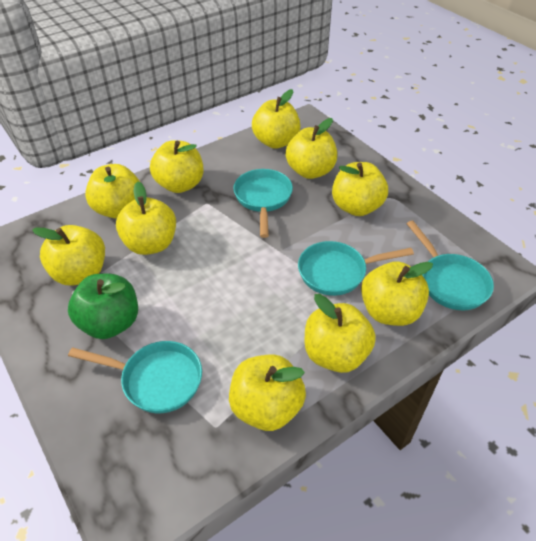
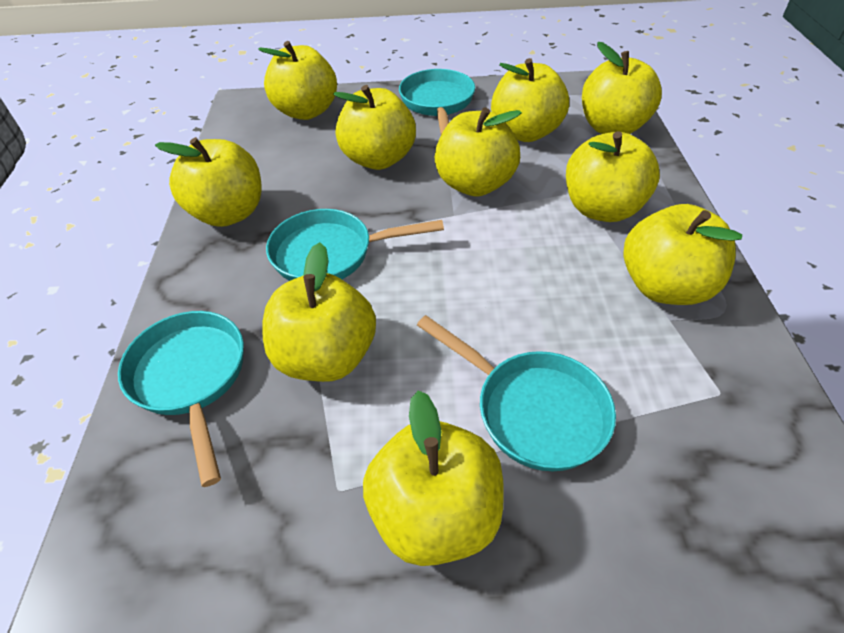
green apple: [68,273,138,339] = 1 -> none = 0

